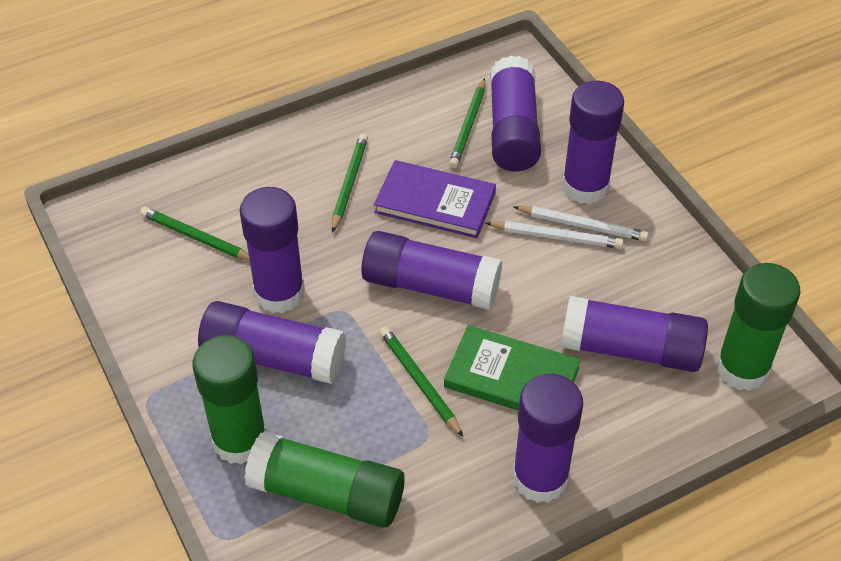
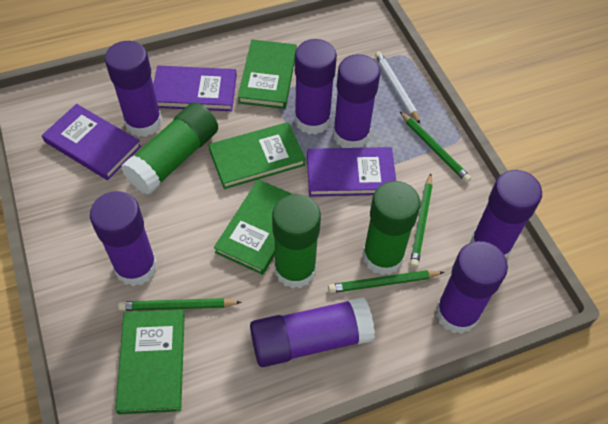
green book: [444,325,580,410] = 1 -> [115,310,185,415] [209,122,306,189] [214,179,293,275] [238,40,297,109] = 4
purple book: [374,160,496,238] = 1 -> [42,104,141,180] [153,66,237,111] [307,147,396,197] = 3
white pencil: [486,221,623,249] [514,206,648,241] = 2 -> [375,51,420,124] = 1

